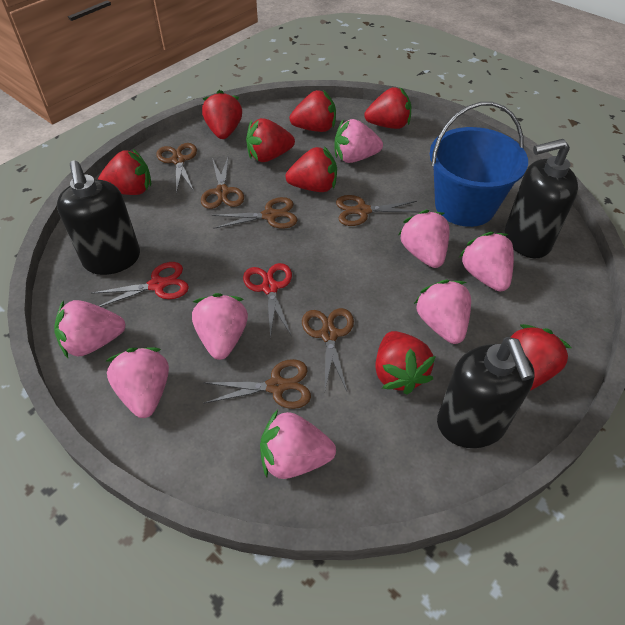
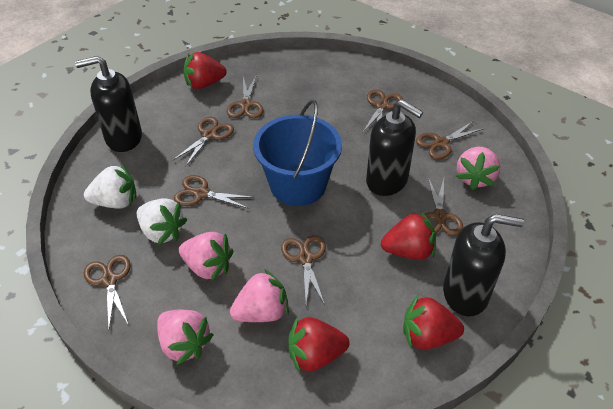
brown scissors: [156,143,197,194] [201,158,244,209] [203,359,311,409] [212,197,298,229] [302,308,354,391] [336,195,420,226] = 6 -> [84,255,131,328] [173,117,234,167] [174,175,255,209] [227,75,263,118] [281,235,326,305] [362,89,403,133] [416,121,484,159] [425,178,463,236] = 8
pink strawberry: [54,300,126,358] [106,347,169,418] [192,293,248,360] [260,409,336,479] [335,119,383,163] [398,210,449,268] [414,280,471,344] [459,232,514,292] = 8 -> [157,310,214,365] [179,232,233,281] [230,269,289,322] [456,147,500,190] = 4
red scissors: [91,262,189,307] [243,263,292,338] = 2 -> none = 0
red strawberry: [98,149,151,195] [202,90,242,139] [246,118,295,162] [285,146,337,192] [290,90,336,132] [364,87,411,129] [375,331,436,395] [511,324,571,391] = 8 -> [183,52,227,89] [288,317,349,373] [381,212,436,260] [403,295,464,349] = 4
white strawberry: none = 0 -> [84,164,136,209] [137,198,187,245] = 2

